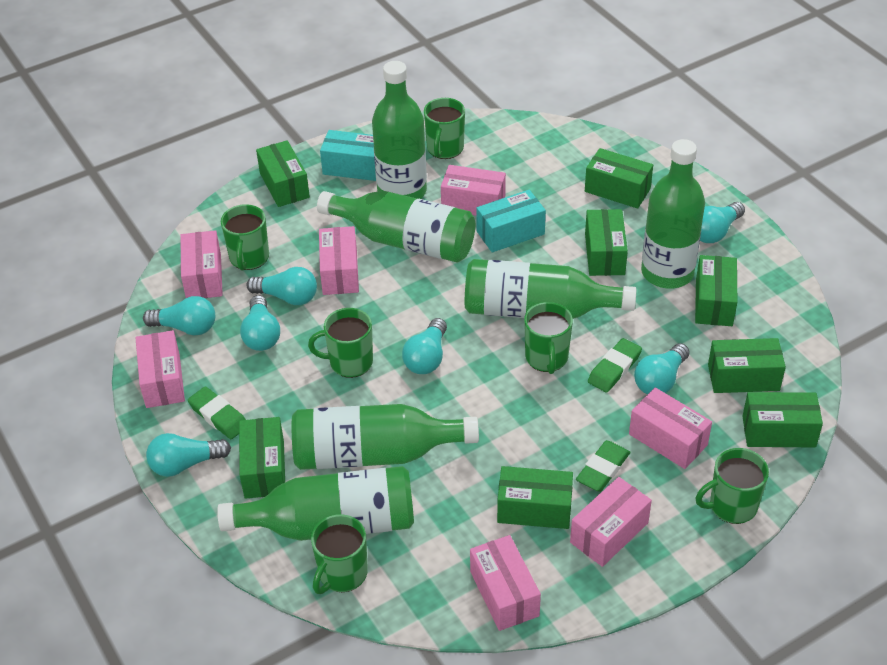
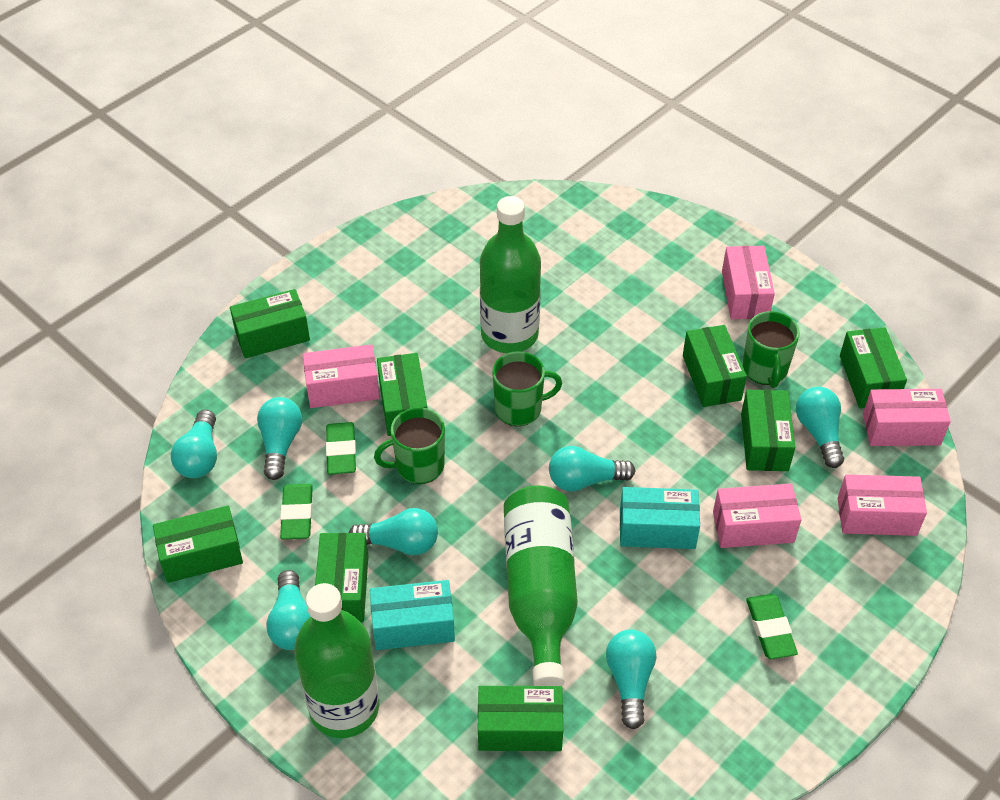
green bottle: [217,466,414,541] [292,404,479,470] [317,191,475,263] [372,61,427,199] [465,259,636,319] [641,139,705,288] = 6 -> [294,583,379,738] [480,196,541,353] [504,486,578,686] = 3
green mug: [221,204,269,271] [308,308,373,378] [311,514,368,594] [424,98,465,159] [524,302,573,374] [695,448,769,524] = 6 -> [374,407,445,484] [492,351,562,426] [743,311,800,388] = 3
pink box: [135,330,185,408] [180,230,223,298] [319,226,359,295] [441,165,506,216] [470,535,541,631] [570,477,652,567] [629,388,712,469] = 7 -> [303,344,380,408] [713,483,801,548] [722,246,775,319] [838,474,927,536] [863,389,951,446] = 5

